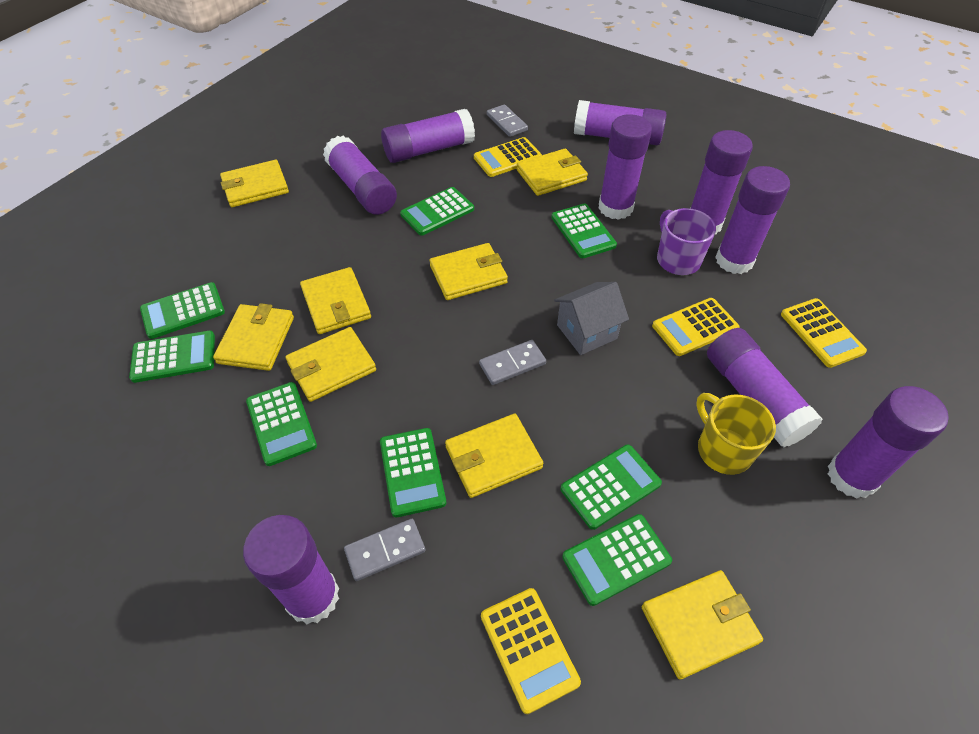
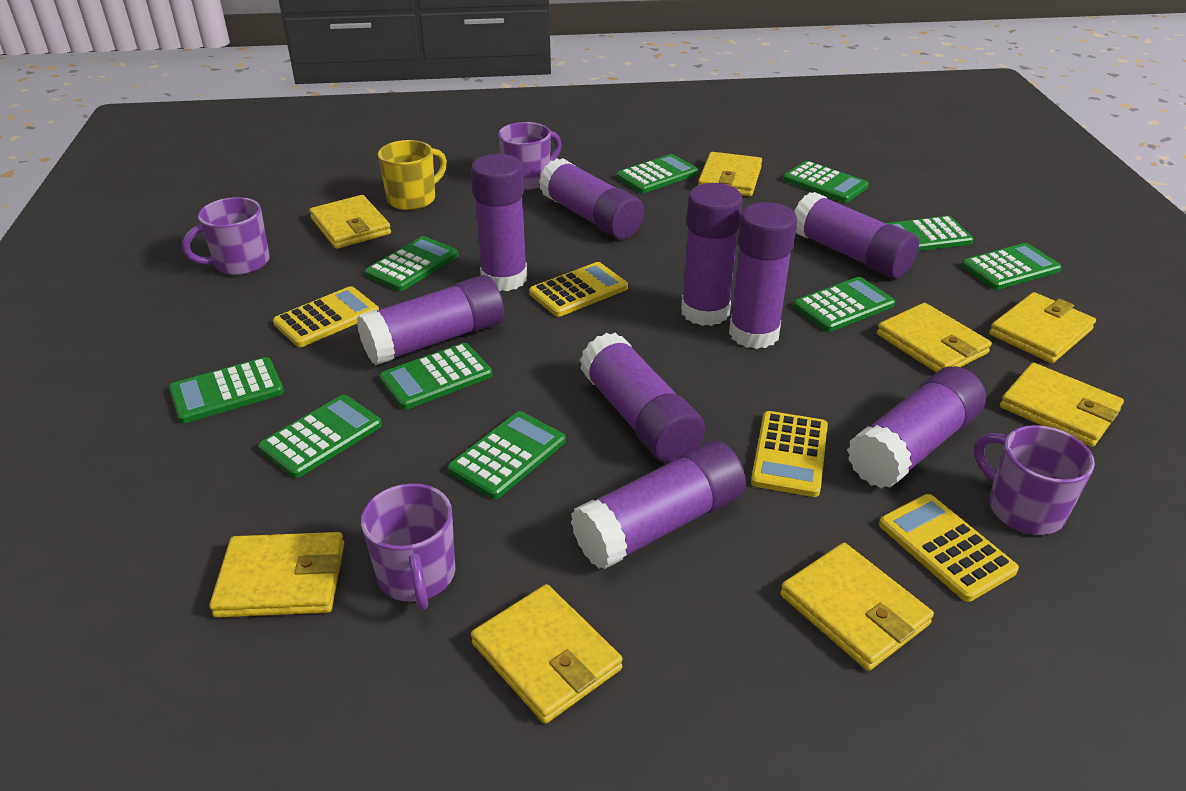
green calculator: [129,330,215,383] [140,282,225,339] [246,382,317,466] [380,428,446,517] [400,187,474,236] [551,203,617,258] [561,444,662,530] [562,514,672,606] = 8 -> [169,357,284,423] [258,395,382,478] [365,236,459,291] [379,343,492,410] [448,411,566,499] [617,154,698,193] [783,161,869,202] [793,277,895,332] [886,216,974,251] [961,243,1062,290] = 10
grey domino: [344,519,426,581] [479,340,546,385] [487,104,528,137] = 3 -> none = 0
grey house: [554,282,629,355] = 1 -> none = 0
purple mug: [657,208,716,275] = 1 -> [182,197,270,275] [361,483,455,610] [498,122,562,190] [974,425,1095,535] = 4

